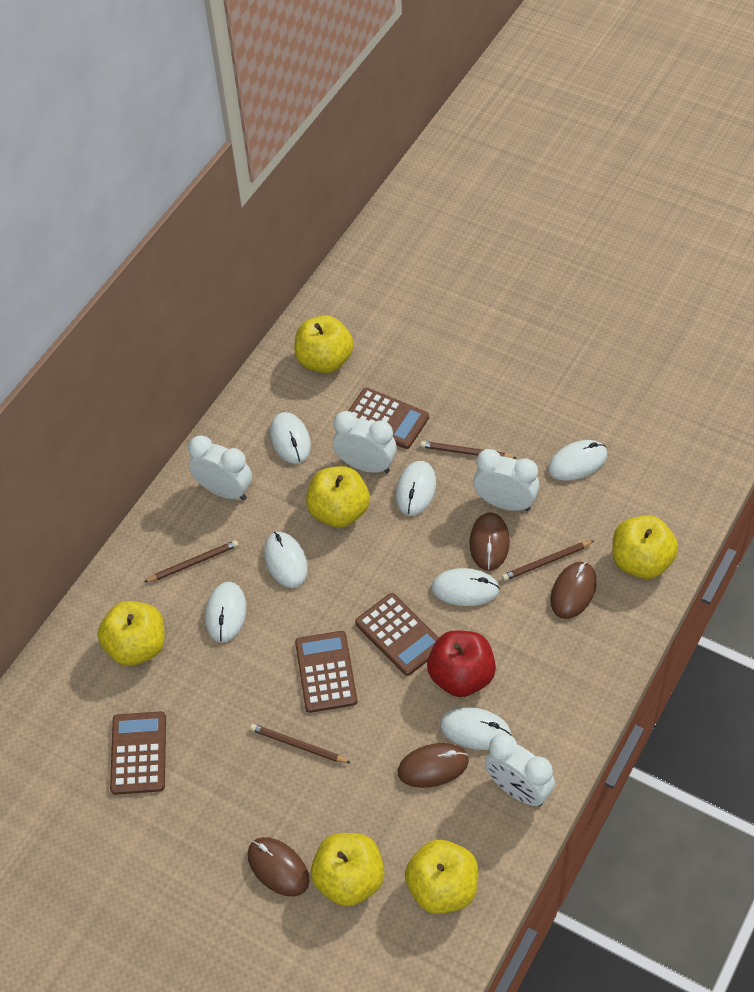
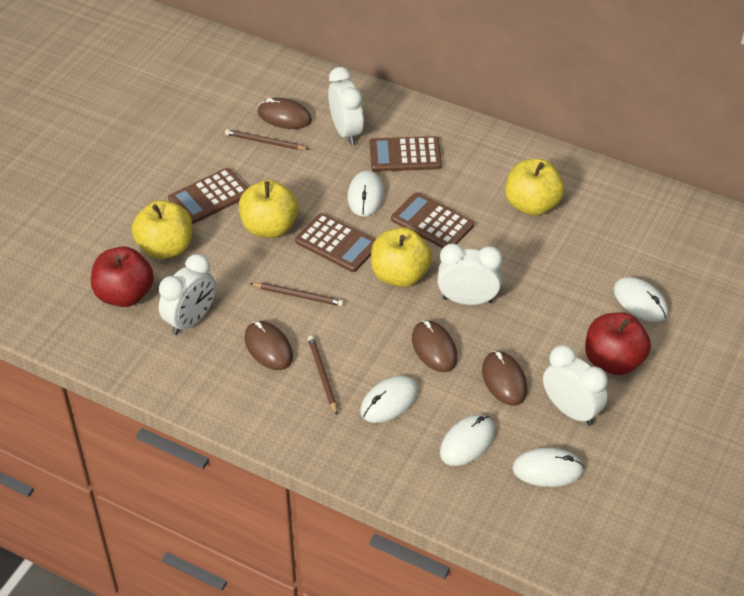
brown pencil: [144,540,239,582] [250,724,350,763] [420,441,517,459] [502,541,594,581] = 4 -> [225,129,310,150] [249,283,344,306] [308,336,337,415] = 3
red apple: [427,630,496,697] = 1 -> [91,247,154,307] [585,312,651,375] = 2
white mouse: [205,582,247,643] [264,532,308,588] [270,412,311,464] [396,461,436,516] [431,568,500,606] [440,707,511,750] [548,440,607,481] = 7 -> [347,170,384,217] [360,376,418,423] [440,415,495,466] [512,448,585,487] [613,277,668,322] = 5
yellow apple: [98,601,165,666] [294,315,354,373] [306,466,370,528] [311,833,385,907] [405,840,479,914] [612,515,678,579] = 6 -> [132,200,193,259] [239,180,298,238] [371,227,432,287] [505,159,564,216] = 4

